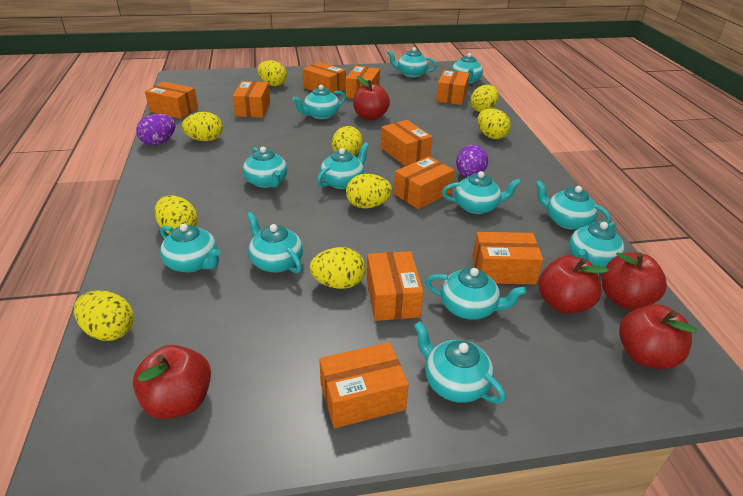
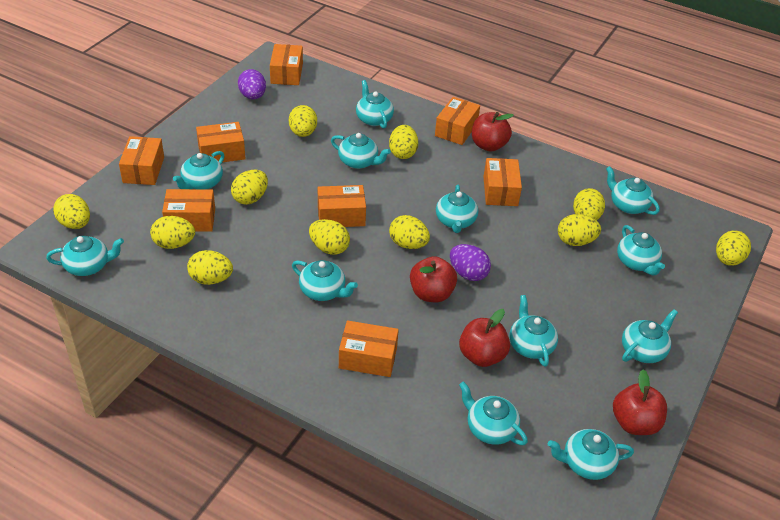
orange box: [145,82,198,119] [232,81,270,118] [302,62,346,94] [319,342,409,428] [346,66,380,98] [367,251,423,321] [381,120,432,166] [394,156,454,209] [436,70,470,105] [472,232,544,284] = 10 -> [119,136,164,185] [162,189,215,232] [196,122,245,162] [270,44,303,85] [318,185,366,227] [339,321,399,377] [435,97,480,145] [483,158,522,206] = 8
red apple: [133,345,211,419] [353,76,390,121] [539,256,609,314] [602,252,667,310] [619,304,697,369] = 5 -> [410,256,457,302] [459,309,510,367] [472,112,514,152] [613,369,667,435] = 4
yellow egg: [74,291,134,341] [154,195,198,234] [182,112,223,141] [257,60,287,86] [309,247,365,289] [332,126,363,155] [346,174,392,209] [471,85,499,112] [478,108,511,139] = 9 -> [53,194,90,229] [150,216,195,249] [187,250,233,285] [231,170,268,205] [289,105,317,137] [309,219,350,255] [389,125,418,159] [389,215,430,249] [558,214,601,246] [573,188,605,221] [716,231,751,266] = 11

